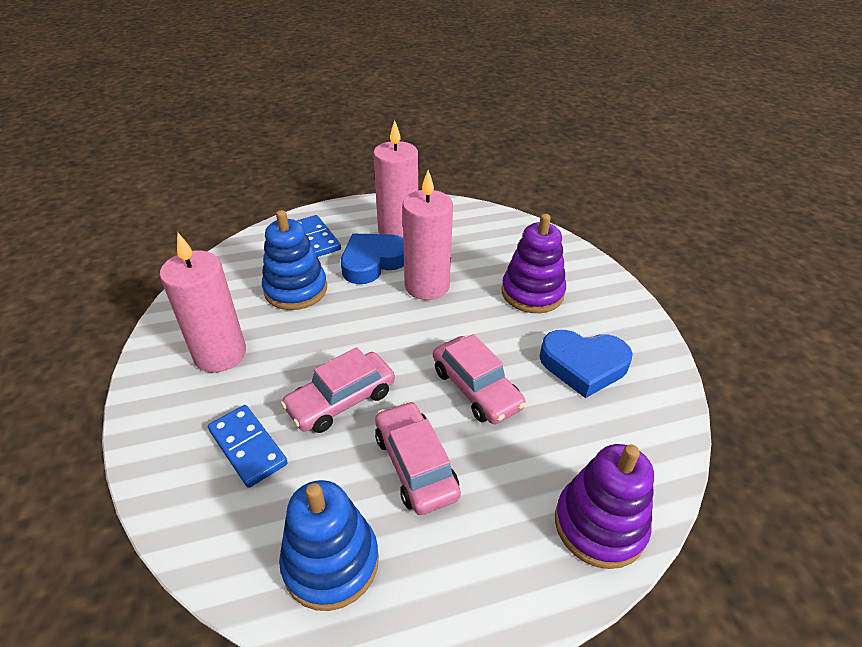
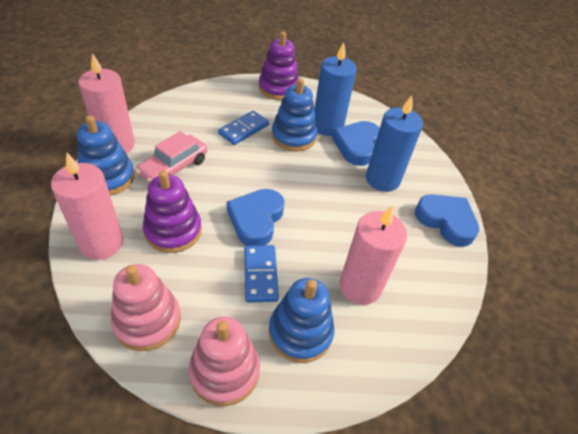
blue candle: none = 0 -> [314,42,357,136] [366,95,423,192] = 2
blue heart: [341,234,404,284] [540,330,633,398] = 2 -> [227,189,285,245] [332,121,380,166] [415,194,479,247] = 3
blue stacking toy: [262,210,327,310] [279,480,379,611] = 2 -> [77,115,135,196] [268,278,335,363] [271,78,317,152] = 3
pink car: [281,347,395,433] [375,401,461,515] [433,334,526,424] = 3 -> [136,131,207,183] = 1
pink stacking toy: none = 0 -> [111,264,181,351] [189,317,260,406] = 2

